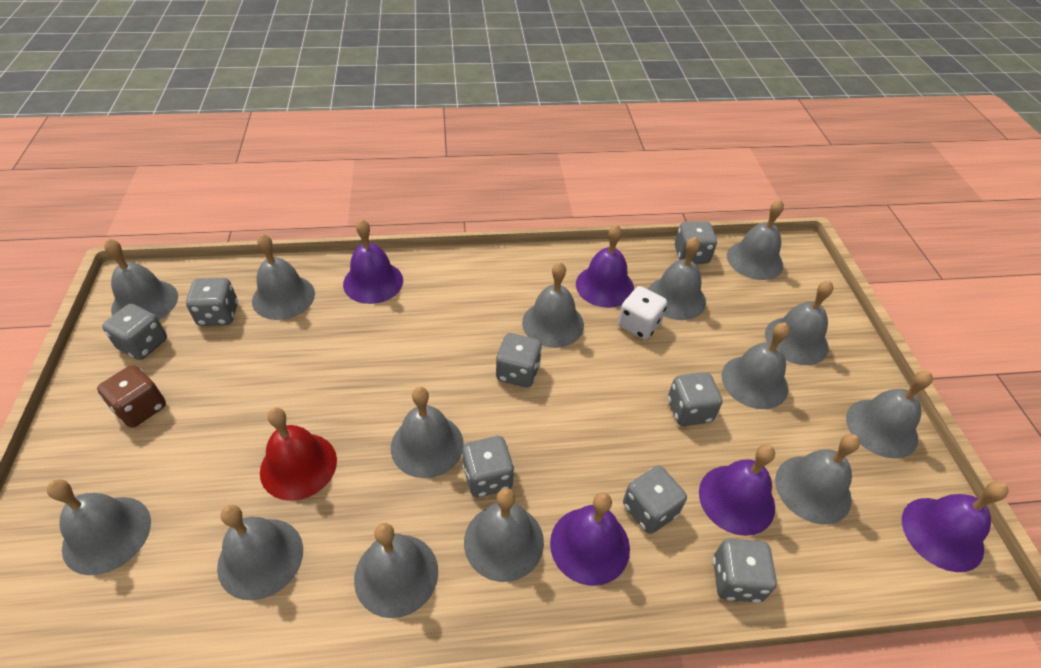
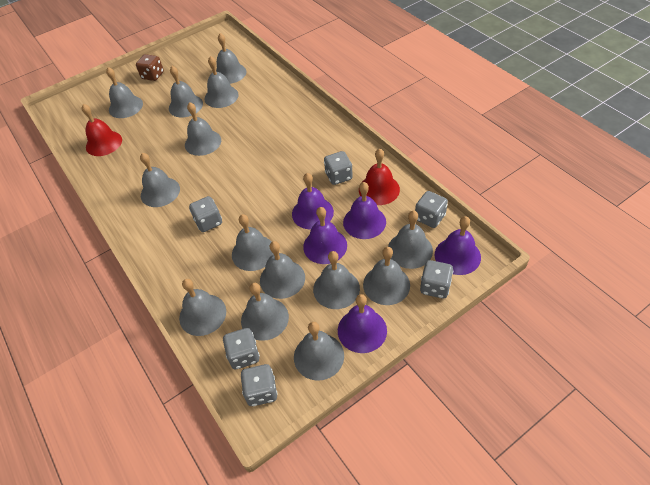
grey dice: [102,304,167,360] [186,278,238,326] [462,436,514,497] [496,333,542,387] [623,466,687,534] [668,372,722,426] [675,222,717,264] [713,539,777,603] = 8 -> [189,196,222,232] [223,328,260,369] [241,364,278,406] [324,151,353,185] [415,191,448,228] [420,260,453,299] = 6
red bell: [260,408,337,501] = 1 -> [81,104,122,156] [359,148,400,205] = 2
white dice: [618,286,667,340] = 1 -> none = 0

